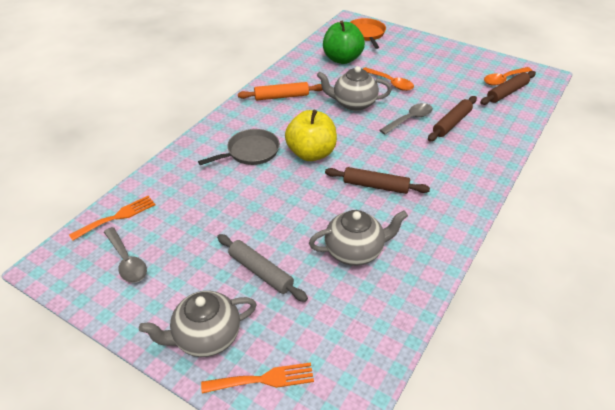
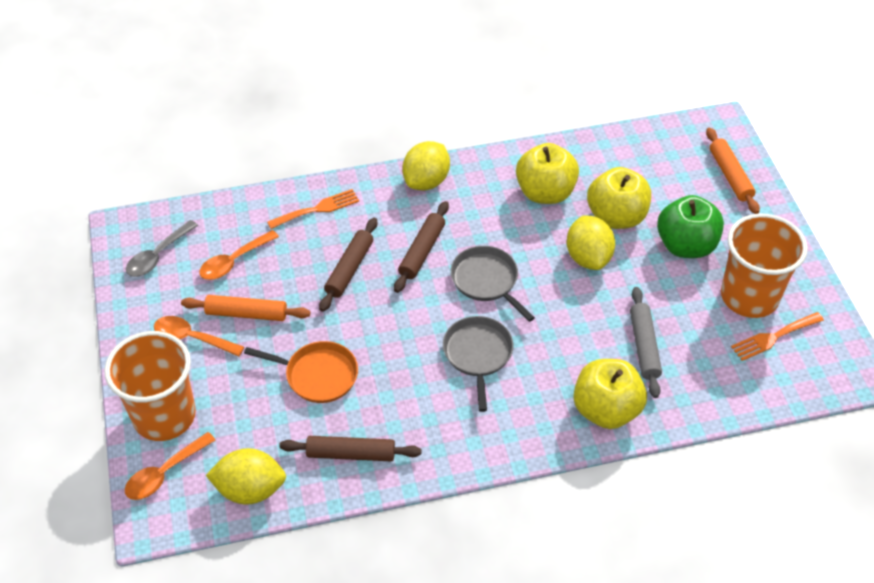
grey pan: [198,129,280,165] = 1 -> [443,316,513,412] [451,246,535,322] = 2
grey spoon: [104,227,147,283] [379,103,433,135] = 2 -> [126,220,198,277] = 1
grey teapot: [139,291,257,357] [309,210,408,266] [317,66,392,111] = 3 -> none = 0
orange cup: none = 0 -> [104,331,196,441] [721,213,808,318] = 2
orange rolling pin: [238,82,323,100] = 1 -> [181,295,310,321] [706,127,760,214] = 2
orange spoon: [363,67,414,91] [484,67,532,86] = 2 -> [125,432,216,500] [154,316,244,357] [199,230,279,280] = 3
yellow apple: [285,110,337,161] = 1 -> [516,143,579,204] [573,359,647,429] [587,167,651,229] = 3
yellow lemon: none = 0 -> [206,448,286,505] [402,141,450,190] [567,215,615,270] = 3

